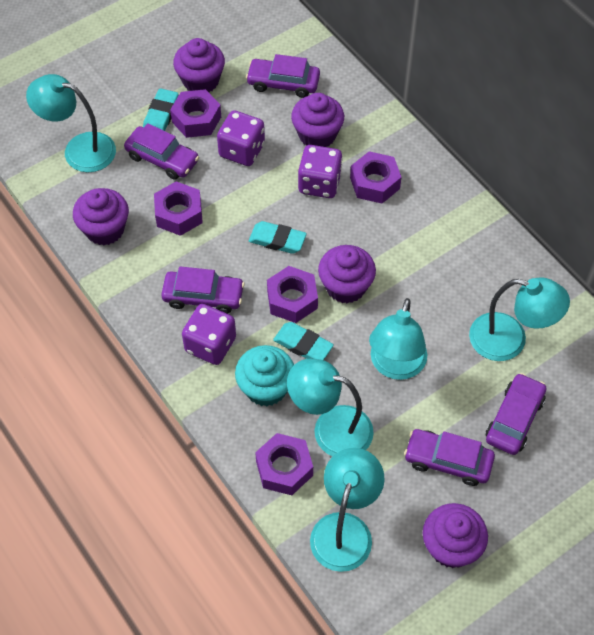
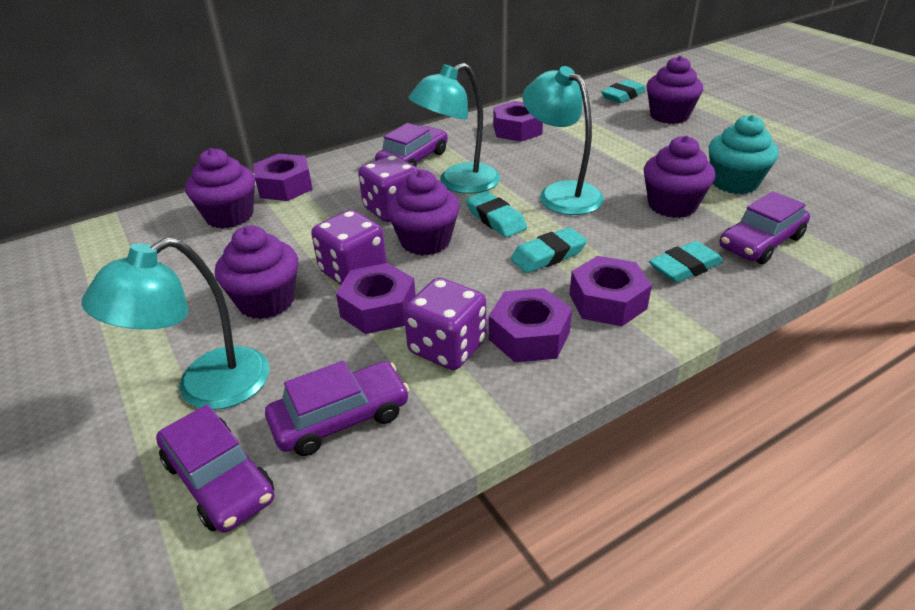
purple car: [124,123,199,179] [161,267,245,314] [246,54,320,98] [404,429,495,486] [486,373,547,455] = 5 -> [156,405,274,533] [265,361,410,456] [375,123,448,167] [720,191,810,264] = 4
turquoise eraser: [143,88,179,131] [249,221,307,254] [273,322,334,360] = 3 -> [466,191,527,237] [511,227,587,273] [601,80,646,103] [649,241,723,283] = 4
turquoise lamp: [26,74,116,172] [287,359,374,456] [310,448,385,572] [369,298,427,380] [469,277,570,361] = 5 -> [81,238,270,410] [408,63,500,194] [522,66,604,215] = 3

